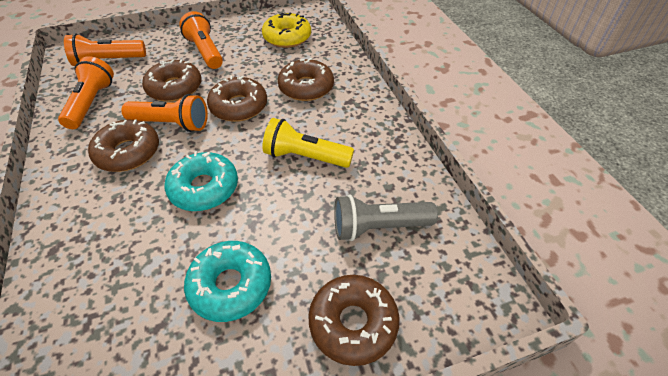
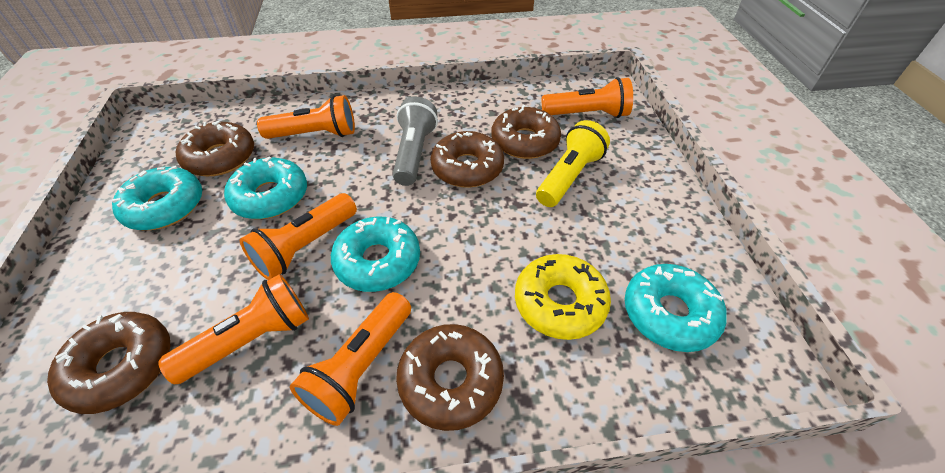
orange flashlight: [58,56,114,129] [64,33,146,66] [121,94,208,132] [179,11,223,69] = 4 -> [158,274,309,384] [240,193,357,280] [257,95,355,139] [290,292,411,426] [542,77,633,118] = 5
turquoise donut: [165,151,238,211] [184,241,271,322] = 2 -> [112,166,202,230] [224,157,307,219] [331,217,420,292] [625,264,727,352] = 4

